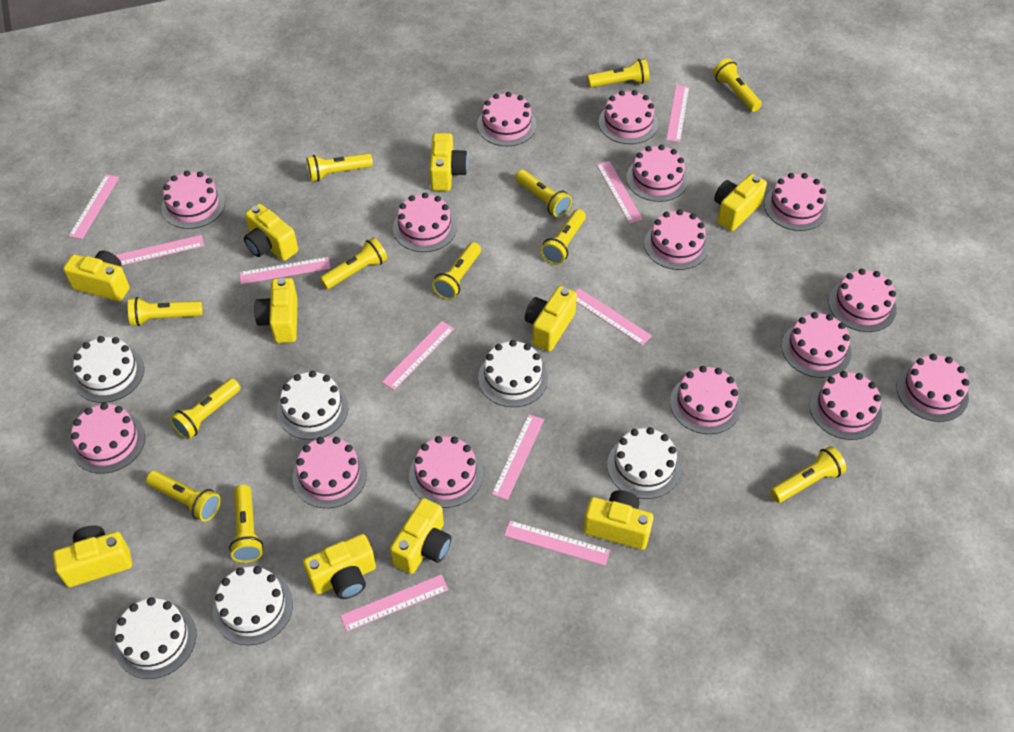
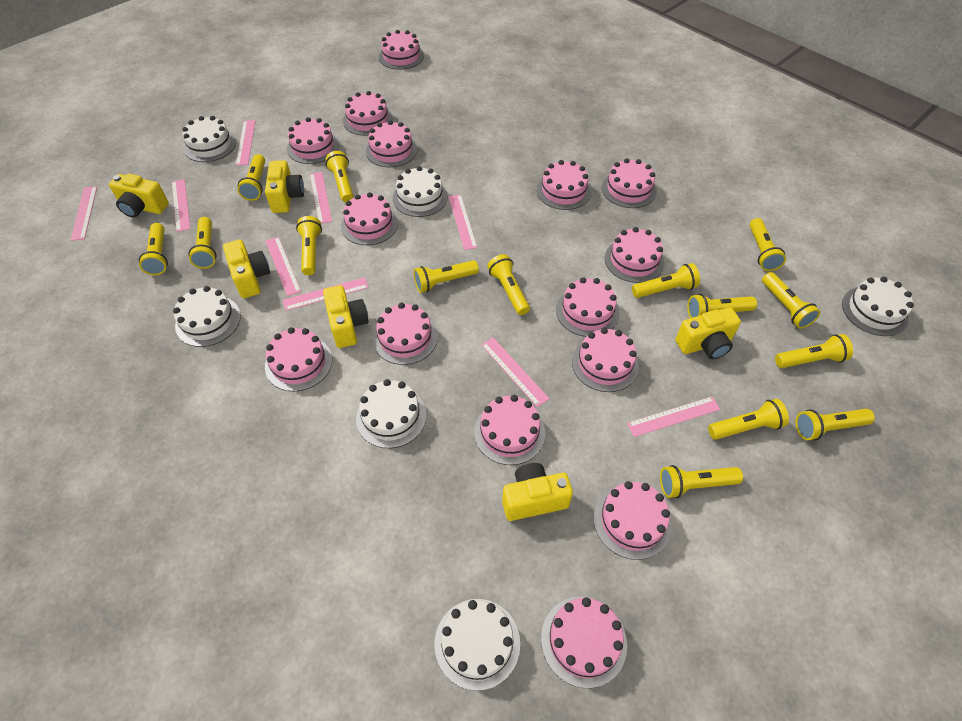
pink ruler: [69,174,119,239] [115,235,204,266] [239,257,331,284] [340,574,448,632] [382,321,454,390] [492,414,544,500] [504,521,610,566] [575,288,652,346] [596,161,643,223] [666,85,689,142] = 10 -> [71,186,97,241] [172,179,190,232] [236,120,256,166] [266,237,301,296] [282,277,369,311] [310,172,332,224] [449,194,478,250] [481,338,550,407] [627,397,720,437] = 9
yellow camera: [53,525,132,587] [63,251,130,301] [244,204,298,261] [254,278,298,343] [303,534,376,599] [390,498,451,574] [429,133,468,191] [525,286,577,352] [583,490,653,550] [714,174,767,231] = 10 -> [109,174,169,218] [223,239,270,298] [265,160,304,213] [323,285,369,348] [502,463,573,521] [676,307,741,359] = 6
yellow flashlight: [128,297,203,326] [146,470,221,522] [170,378,240,439] [229,485,263,563] [306,153,373,181] [320,237,387,289] [432,242,481,300] [515,170,572,217] [541,209,586,265] [587,59,650,88] [713,58,762,112] [770,446,847,503] = 12 -> [139,223,168,275] [188,217,217,269] [237,154,265,201] [296,216,322,275] [325,151,354,203] [414,260,479,293] [487,254,530,315] [632,263,700,298] [660,465,743,498] [688,294,757,318] [708,399,789,440] [750,218,786,271] [762,272,820,329] [775,334,853,368] [796,409,875,440] = 15

